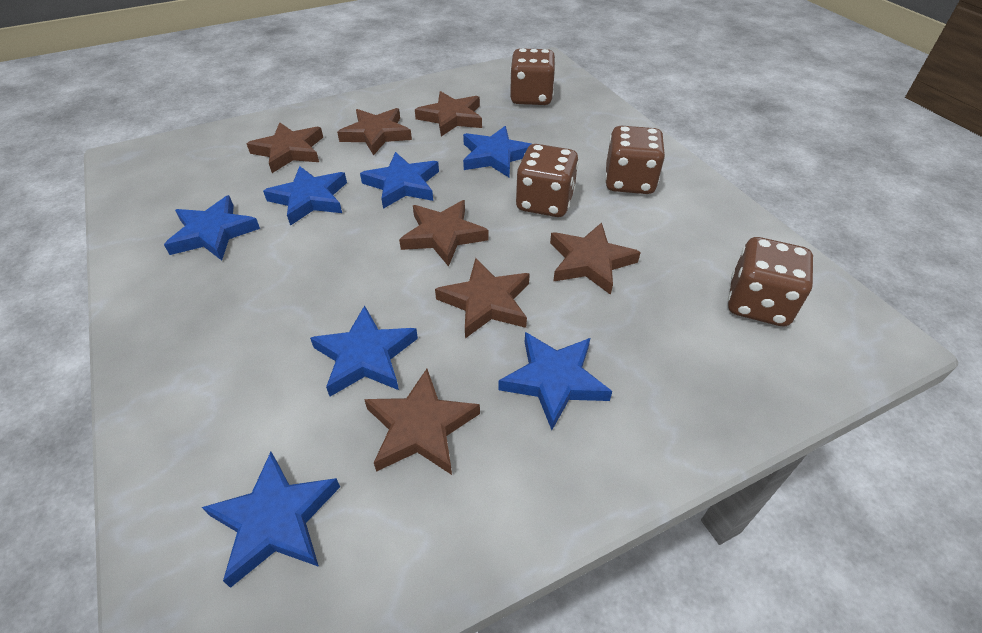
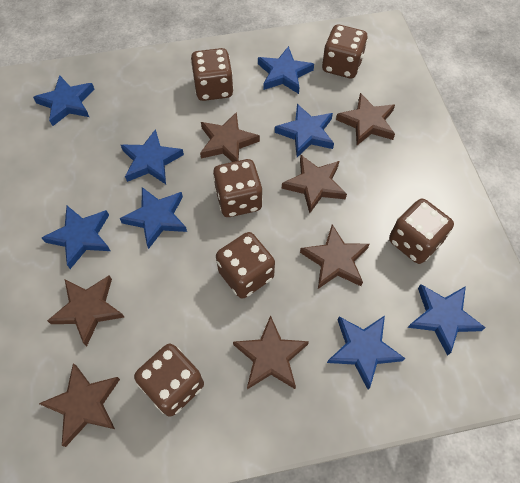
blue star: [164,195,260,261] [202,452,340,588] [263,166,347,226] [310,305,418,396] [360,152,439,209] [463,126,531,177] [498,332,612,430] = 7 -> [33,75,95,126] [42,206,111,269] [119,187,187,249] [121,129,184,184] [258,46,314,94] [275,104,334,157] [327,316,405,390] [408,284,486,356] = 8
brown dice: [510,48,556,105] [516,144,579,217] [605,126,665,194] [728,237,813,326] = 4 -> [134,344,204,417] [191,48,234,101] [213,159,263,217] [216,232,275,299] [322,24,368,78] [389,199,454,264] = 6

